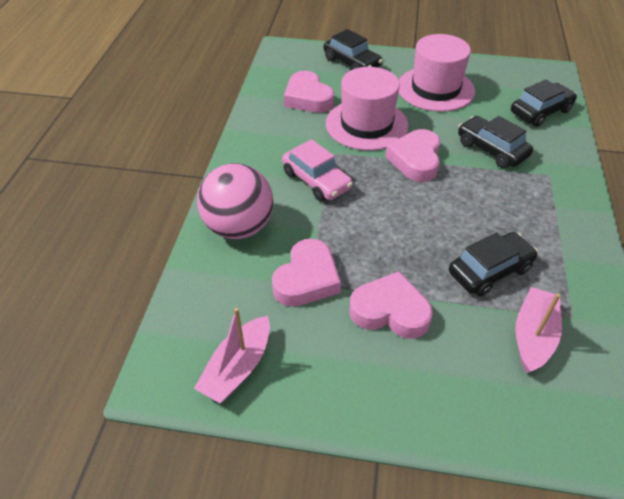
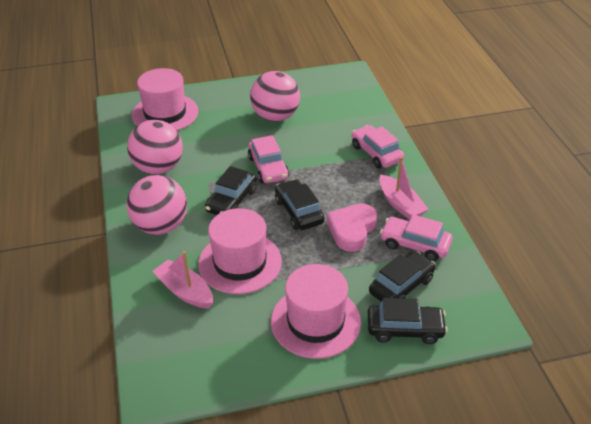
pink ball: [197,163,274,239] = 1 -> [127,120,183,174] [127,175,187,235] [250,71,300,122] = 3
pink car: [282,139,353,202] = 1 -> [248,135,289,183] [352,125,404,168] [380,214,453,261] = 3
pink hat: [326,67,409,151] [399,34,475,112] = 2 -> [132,68,198,131] [198,208,282,294] [271,264,361,359] = 3
pink heart: [272,239,341,307] [284,71,334,113] [349,271,433,339] [385,129,441,182] = 4 -> [327,203,377,252] = 1

